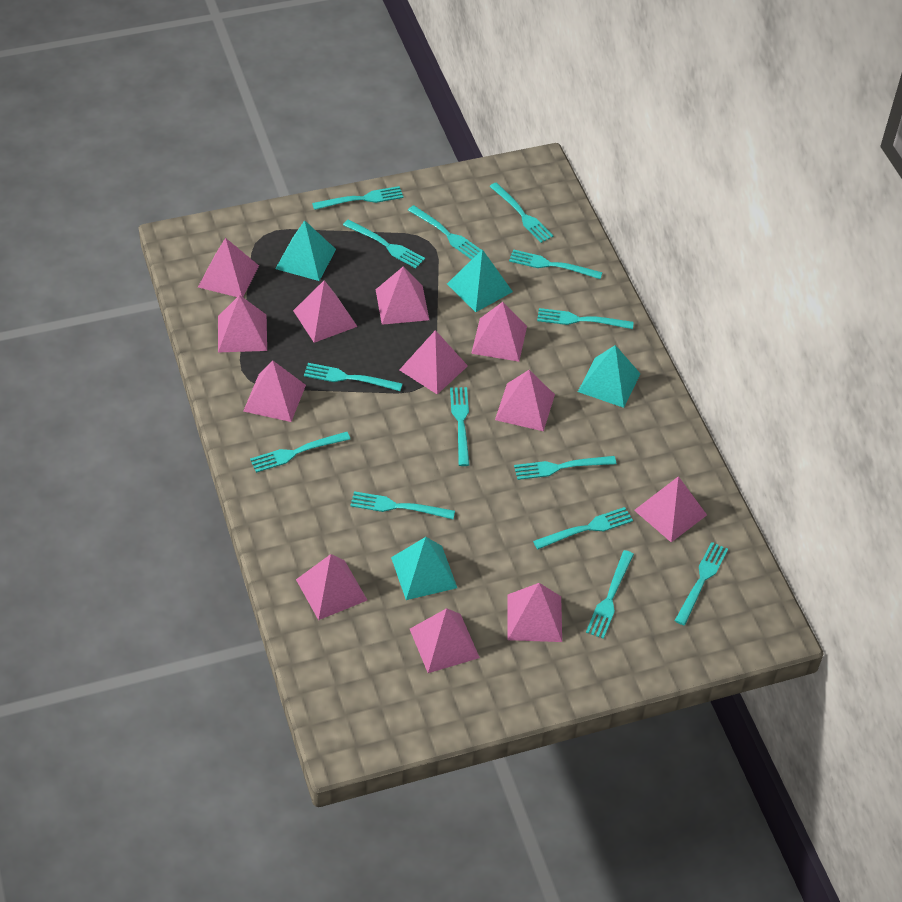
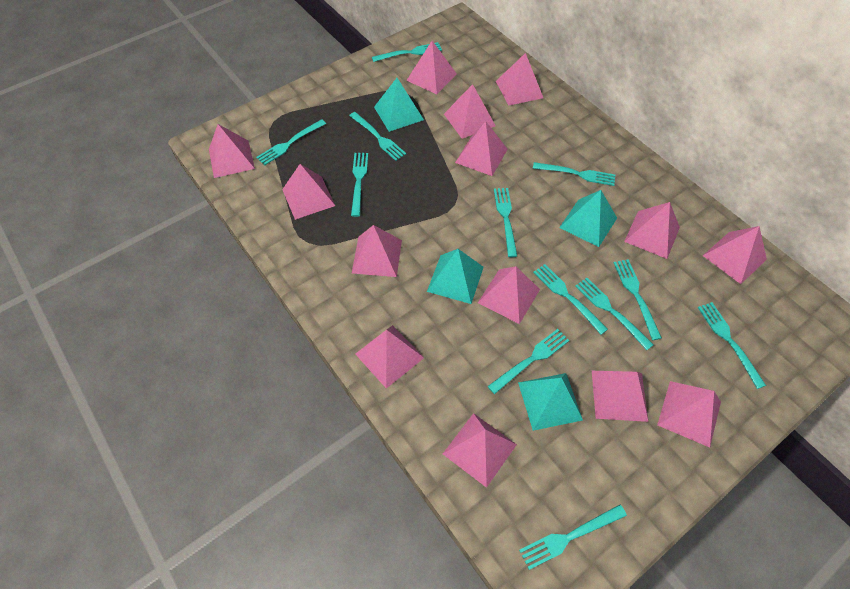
pink pyramid: [198,238,259,297] [218,295,267,352] [244,360,306,422] [293,280,357,343] [296,554,367,620] [375,267,429,325] [400,330,468,394] [410,608,480,673] [471,302,527,362] [495,370,555,431] [507,583,562,642] [634,476,707,542] = 12 -> [209,124,255,178] [282,164,335,220] [352,225,402,277] [355,325,424,388] [406,41,457,94] [443,413,517,488] [444,84,496,139] [455,121,508,176] [478,266,540,324] [496,53,543,106] [592,371,648,422] [624,202,680,259] [657,381,721,448] [703,226,767,284] = 14
turquoise fork: [250,432,350,473] [304,363,403,391] [312,186,404,210] [343,220,425,268] [350,491,455,519] [408,205,481,260] [450,387,469,466] [489,182,554,243] [509,249,603,279] [514,456,616,480] [533,507,633,549] [537,308,634,329] [586,550,634,639] [675,542,728,625] = 14 -> [256,119,326,166] [349,112,406,161] [351,153,368,217] [372,42,442,62] [487,329,569,394] [494,188,517,257] [519,505,627,570] [533,162,615,186] [533,264,608,335] [575,278,654,350] [614,260,662,340] [698,302,766,389] = 12

